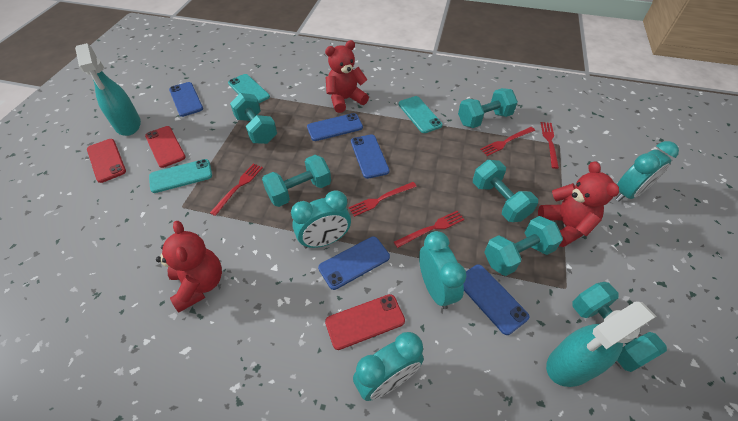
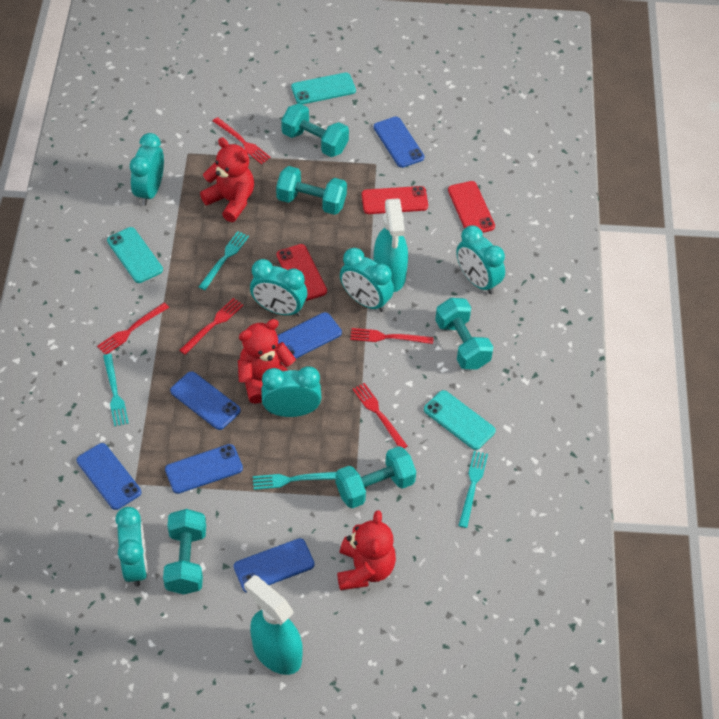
blue phone: [169,82,203,117] [307,113,363,141] [318,236,390,290] [351,134,389,179] [464,264,530,335] = 5 -> [77,443,141,510] [165,444,243,494] [170,371,241,430] [234,538,314,593] [277,312,342,358] [374,116,424,168] = 6
turquoise clock: [291,190,351,248] [353,332,424,401] [419,231,467,309] [616,141,679,202] = 4 -> [115,507,148,587] [130,133,164,206] [250,259,307,316] [261,366,321,417] [340,248,394,312] [456,225,505,294] = 6
turquoise dumbbell: [230,93,277,144] [262,155,331,207] [458,88,518,128] [473,160,538,222] [484,216,563,276] [572,282,667,372] = 6 -> [163,509,206,595] [276,166,347,215] [281,103,349,157] [336,446,416,509] [435,298,493,369] = 5
turquoise fork: none = 0 -> [103,354,129,426] [199,231,249,290] [253,472,337,490] [458,451,488,528] = 4

